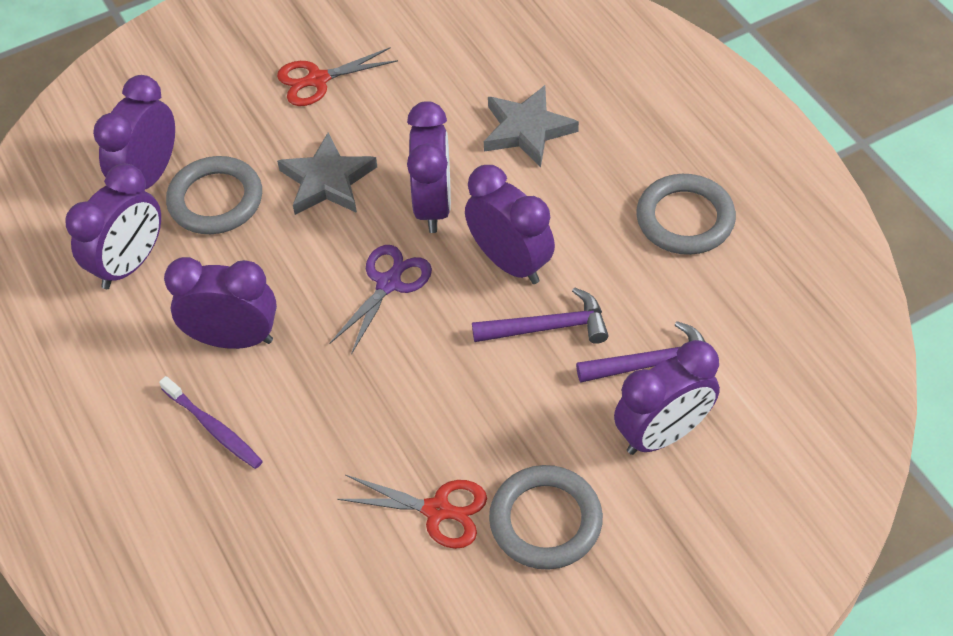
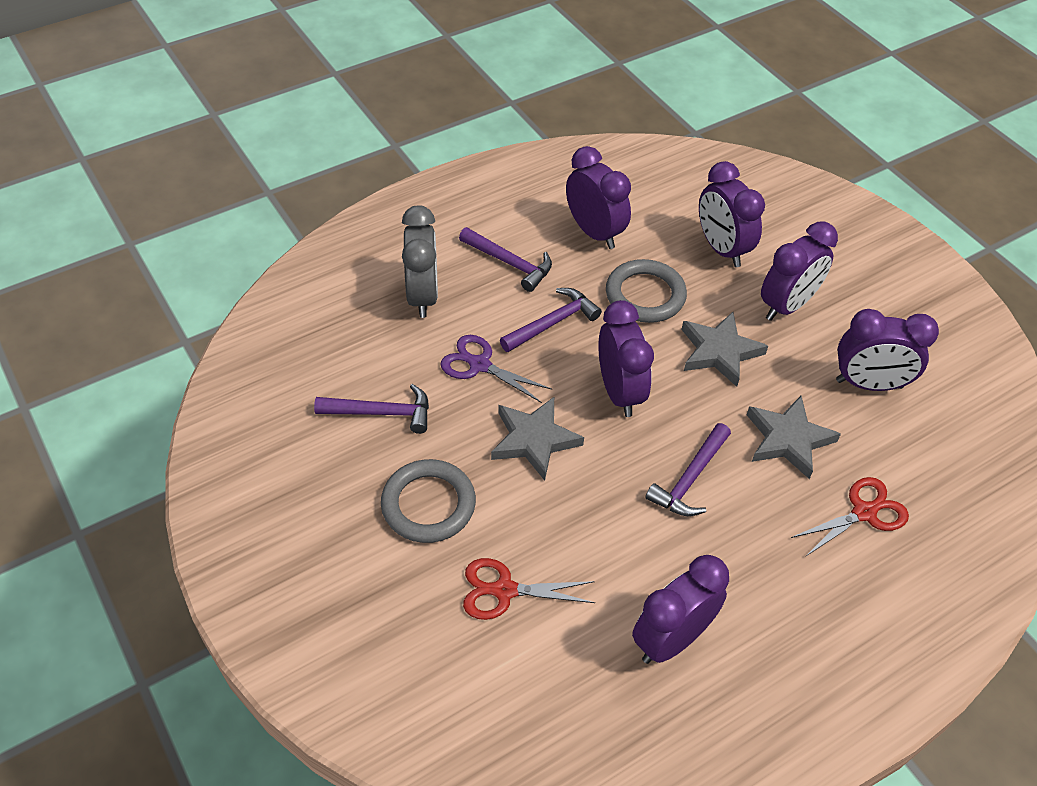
grey clock: none = 0 -> [402,205,438,318] = 1
grey ring: [166,156,262,234] [489,465,603,570] [636,174,736,255] = 3 -> [381,459,476,543] [606,259,687,323] = 2
grey star: [277,133,377,215] [484,85,579,167] = 2 -> [491,397,584,481] [681,312,768,387] [747,396,841,479] = 3
purple hammer: [472,287,608,344] [576,321,705,383] = 2 -> [314,384,429,434] [459,227,552,292] [500,288,602,352] [645,423,731,516] = 4
purple toothbrush: [159,376,263,469] = 1 -> none = 0

